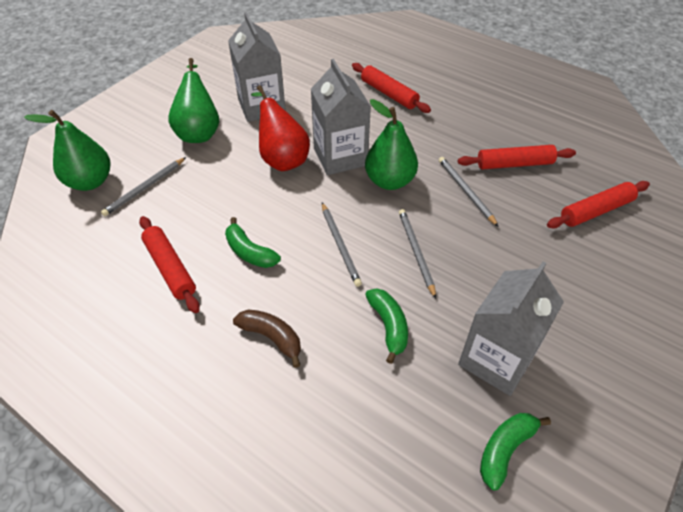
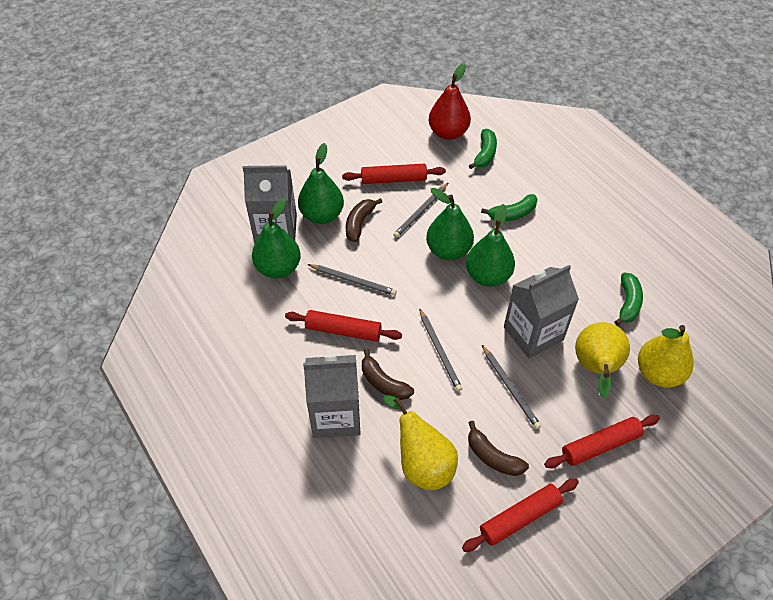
brown banana: [233,309,301,368] = 1 -> [346,198,382,242] [362,349,414,400] [468,421,529,476] = 3
green pear: [24,110,110,191] [168,58,219,143] [365,99,418,190] = 3 -> [252,198,301,278] [298,143,344,224] [426,188,474,260] [466,204,515,287] = 4
yellow pear: none = 0 -> [383,395,458,490] [575,322,630,398] [638,325,694,388] = 3

